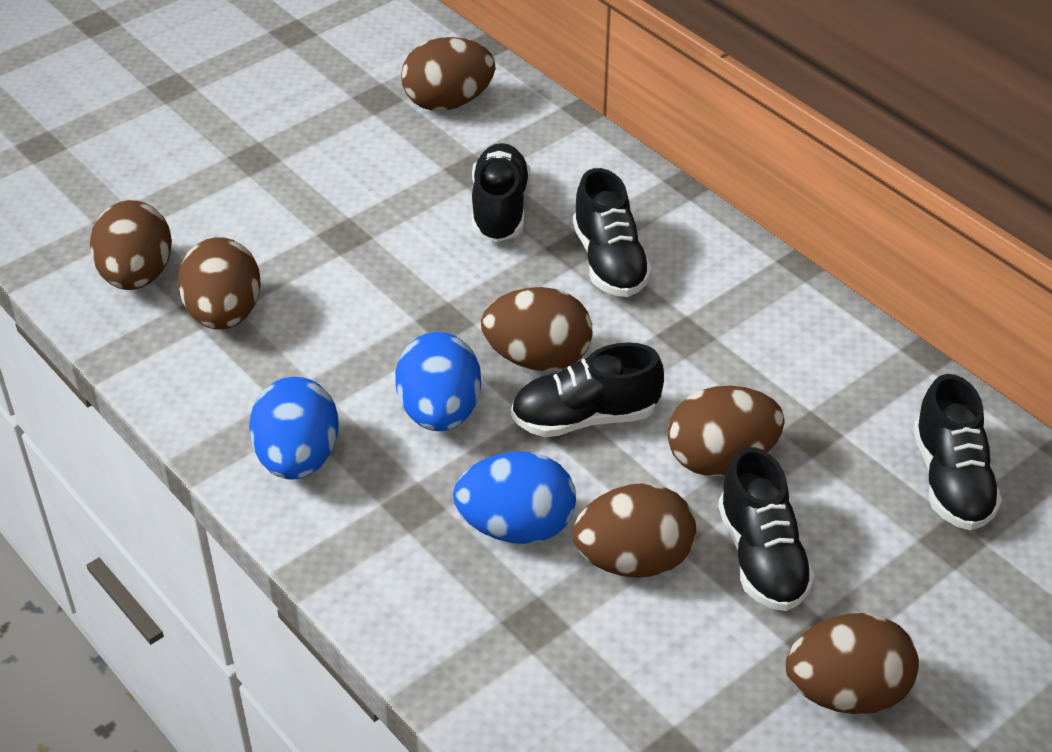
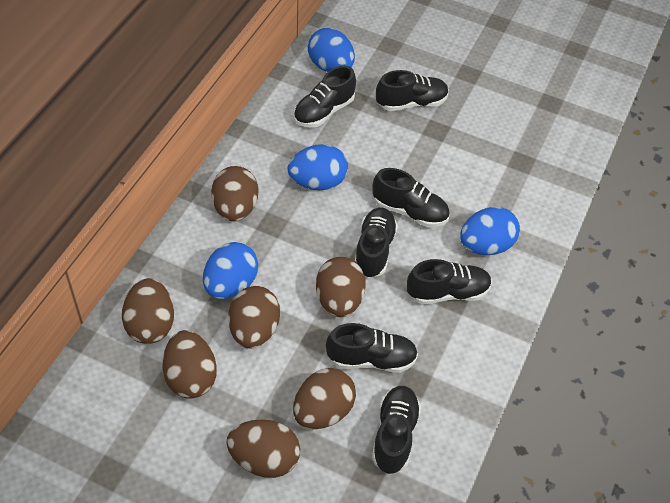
black shoe: [472,143,530,242] [511,342,664,437] [573,168,652,297] [718,447,815,611] [913,374,1002,530] = 5 -> [294,66,356,127] [326,323,418,373] [355,208,398,278] [372,168,449,227] [372,386,421,474] [376,70,449,111] [407,259,492,305] = 7
blue egg: [249,377,339,480] [395,332,481,431] [453,451,576,544] = 3 -> [203,242,258,299] [288,144,348,190] [308,28,355,72] [460,207,520,255] = 4

